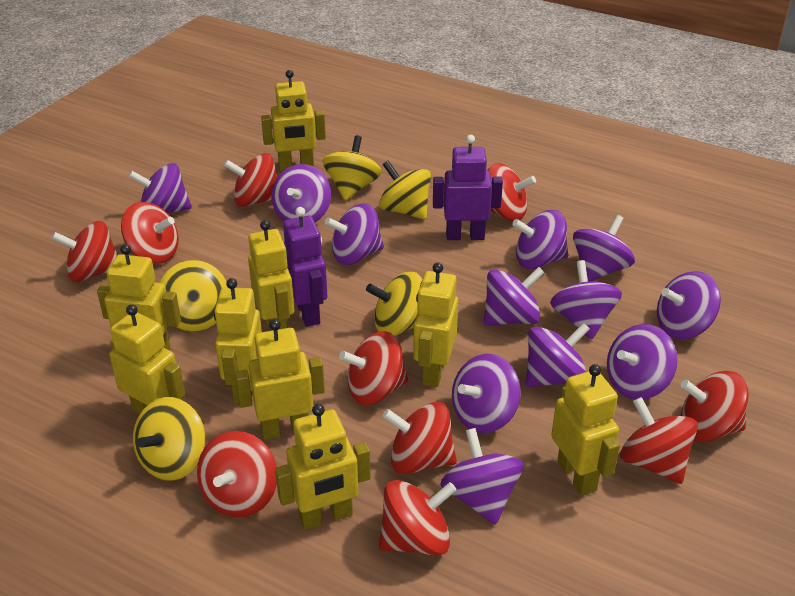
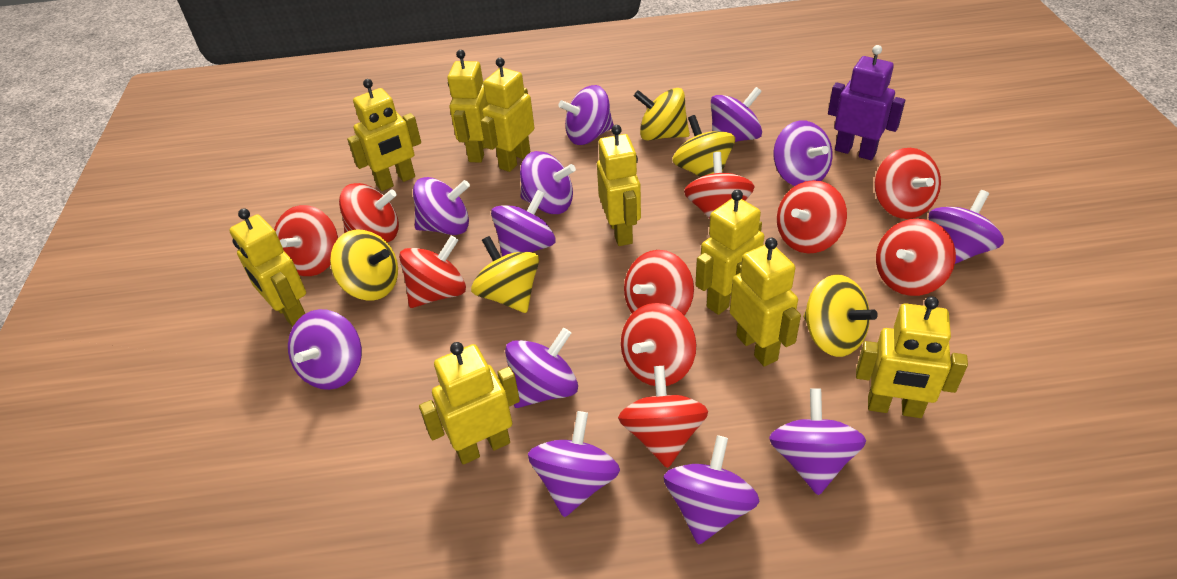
purple robot: [283,207,327,327] [433,135,503,240] = 2 -> [828,45,905,160] = 1

